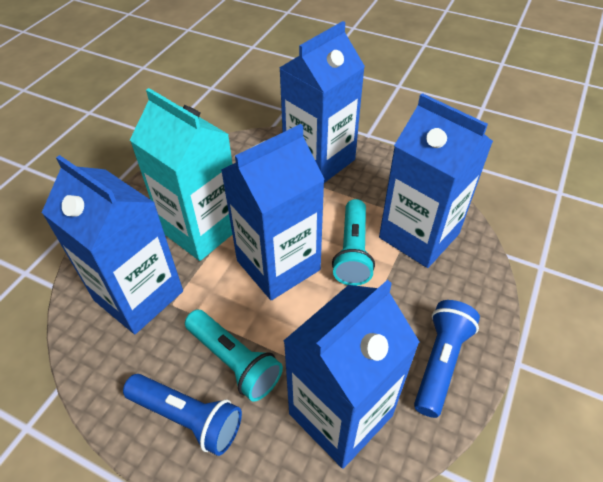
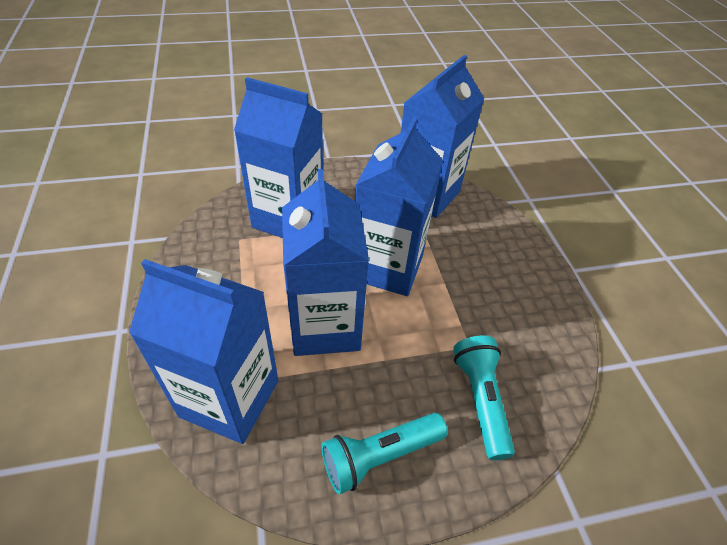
blue flashlight: [123,374,242,456] [414,300,480,418] = 2 -> none = 0
turquoise carton: [130,88,233,261] = 1 -> none = 0

